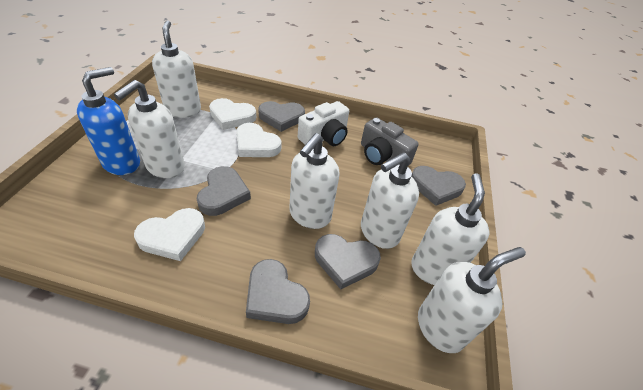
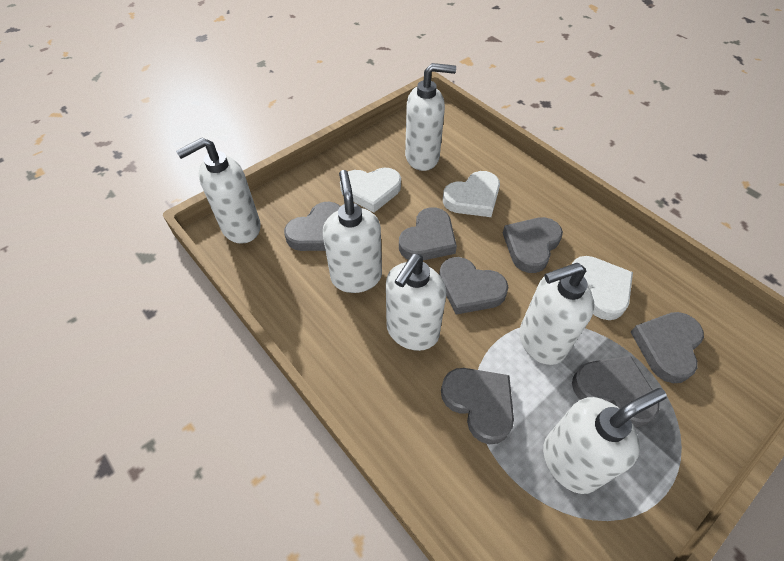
blue soap dispenser: [77,67,140,175] = 1 -> none = 0
grey camera: [361,117,419,166] = 1 -> none = 0
grey heart: [197,166,251,216] [246,259,310,324] [258,101,305,132] [315,234,381,289] [412,166,466,206] = 5 -> [284,202,341,251] [399,207,457,260] [439,257,508,314] [441,368,514,444] [503,217,563,273] [572,356,659,427] [631,312,704,383] = 7
white camera: [298,101,349,146] = 1 -> none = 0

